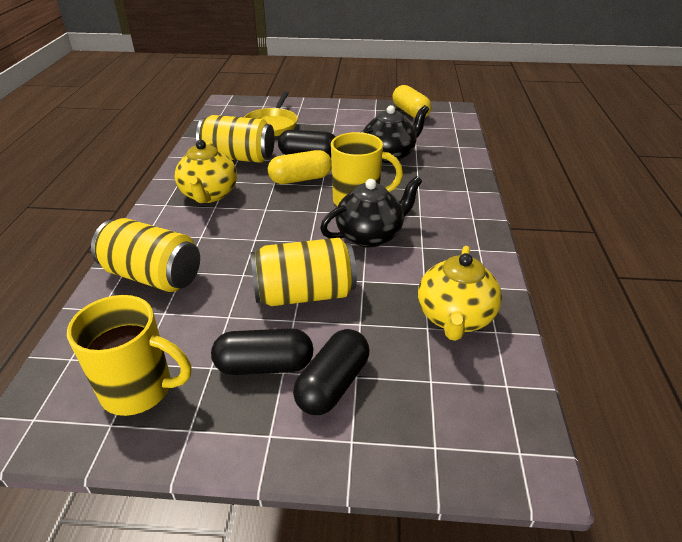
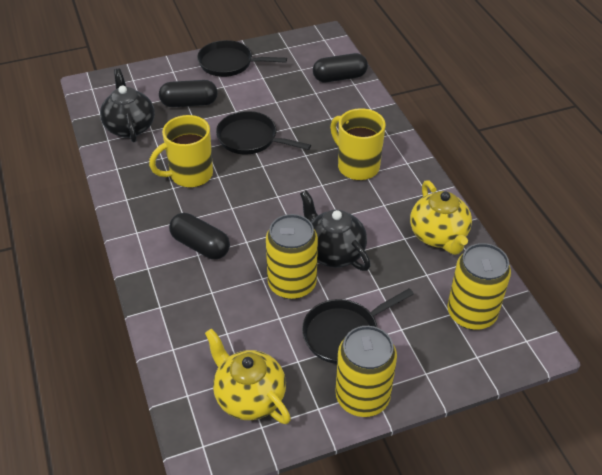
black pan: none = 0 -> [197,40,287,77] [216,111,311,154] [302,288,414,364] = 3
yellow capsule: [268,150,332,184] [393,85,432,118] = 2 -> none = 0
yellow pan: [244,91,298,137] = 1 -> none = 0

